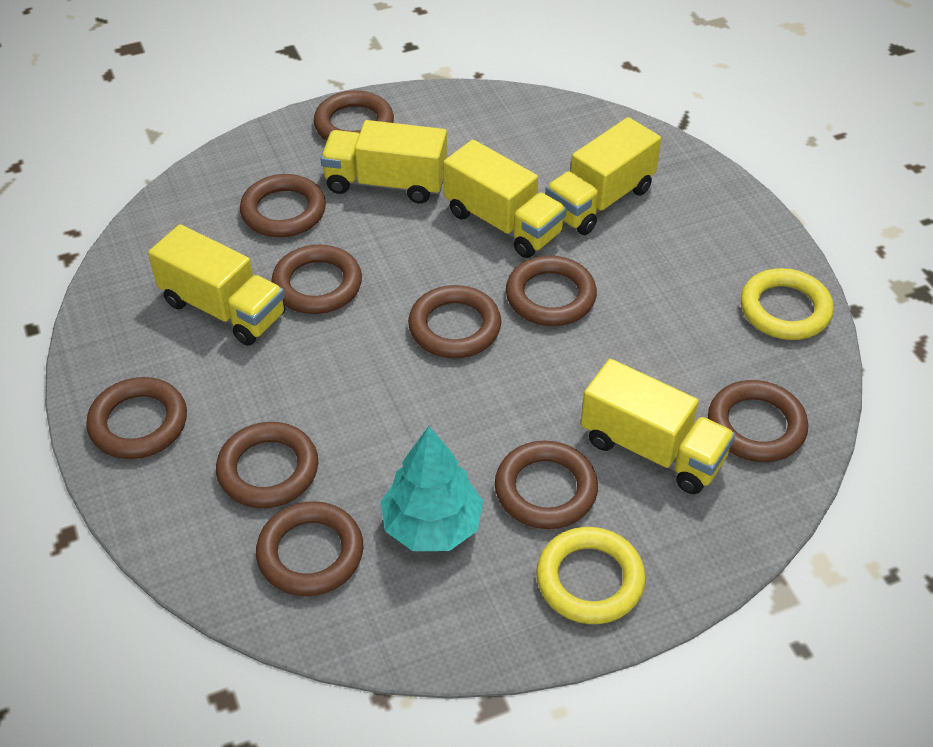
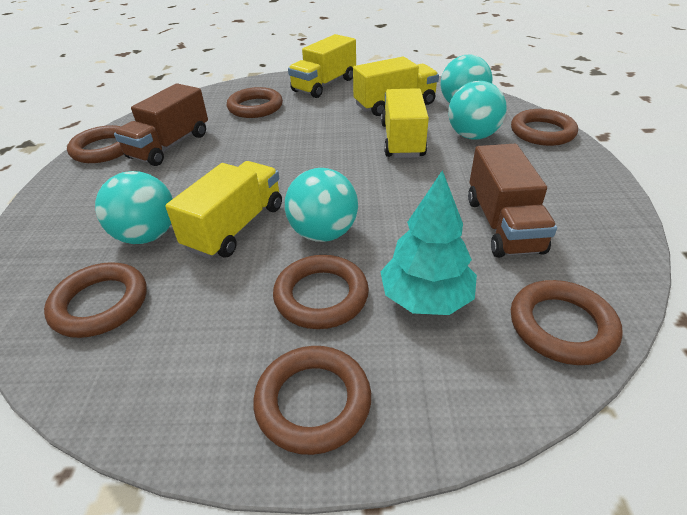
brown ring: [86,377,187,459] [216,422,318,508] [240,174,326,237] [256,501,363,596] [271,245,362,314] [314,90,394,141] [408,285,501,358] [495,441,598,529] [506,256,597,326] [708,380,808,462] = 10 -> [44,262,147,338] [67,125,124,163] [227,87,283,118] [253,346,371,455] [273,255,369,329] [511,109,578,146] [511,280,623,365] = 7
brown truck: none = 0 -> [114,83,208,166] [468,144,557,258] = 2
turquoise ball: none = 0 -> [95,171,173,244] [285,168,358,242] [440,54,493,103] [448,81,507,140] = 4
yellow ring: [536,527,646,624] [741,268,834,340] = 2 -> none = 0
yellow truck: [148,224,285,346] [320,120,447,204] [443,140,567,258] [545,117,661,235] [581,359,735,494] = 5 -> [165,161,282,259] [288,34,356,98] [353,57,439,116] [381,88,429,158] = 4

